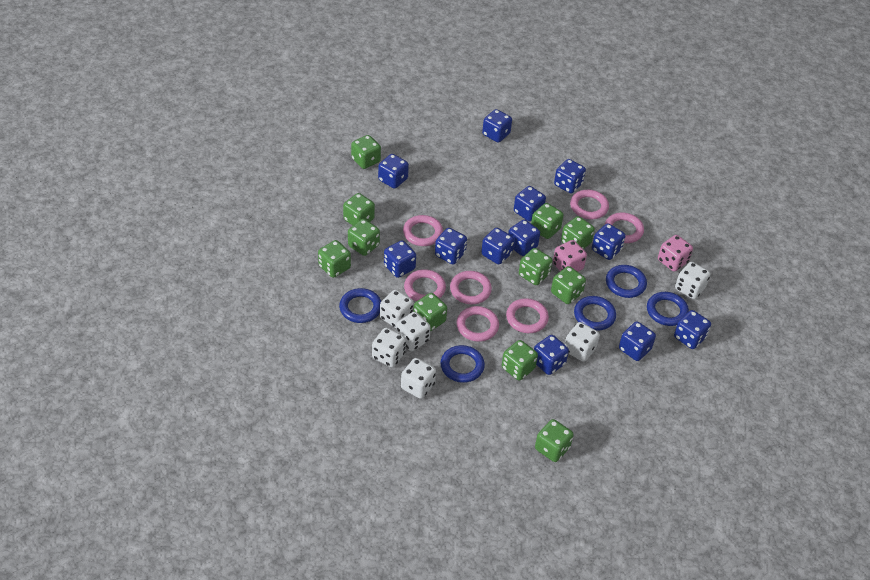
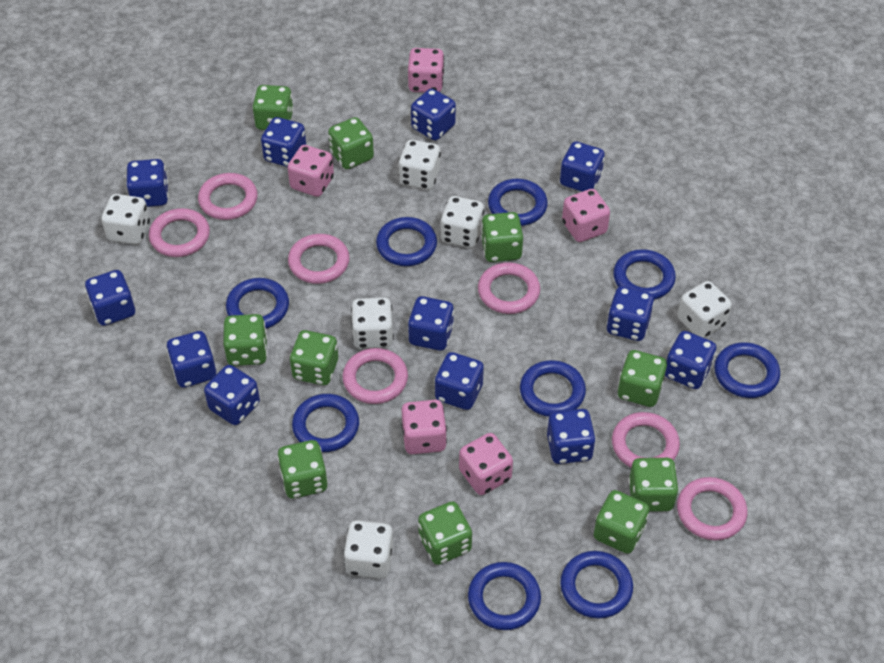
blue ring: [339,288,381,323] [441,345,485,383] [574,296,616,331] [606,265,647,298] [647,292,689,326] = 5 -> [226,278,289,329] [292,394,359,452] [376,217,437,266] [468,562,541,630] [488,179,548,226] [520,360,586,417] [560,551,633,619] [613,249,676,300] [714,342,780,398] = 9
green dice: [318,240,351,278] [343,193,375,225] [348,219,380,256] [351,135,381,169] [413,293,447,331] [502,340,538,380] [519,248,553,285] [531,203,564,239] [535,419,573,462] [551,266,586,304] [561,216,595,249] = 11 -> [223,314,267,366] [252,85,294,130] [277,440,328,499] [290,330,338,385] [328,117,374,169] [418,501,472,565] [481,212,523,262] [594,490,649,554] [617,350,667,407] [628,458,679,512] = 10
pink dice: [553,240,587,272] [658,235,693,272] = 2 -> [287,145,334,197] [401,400,447,454] [408,48,444,92] [459,433,513,495] [562,189,610,242] = 5

